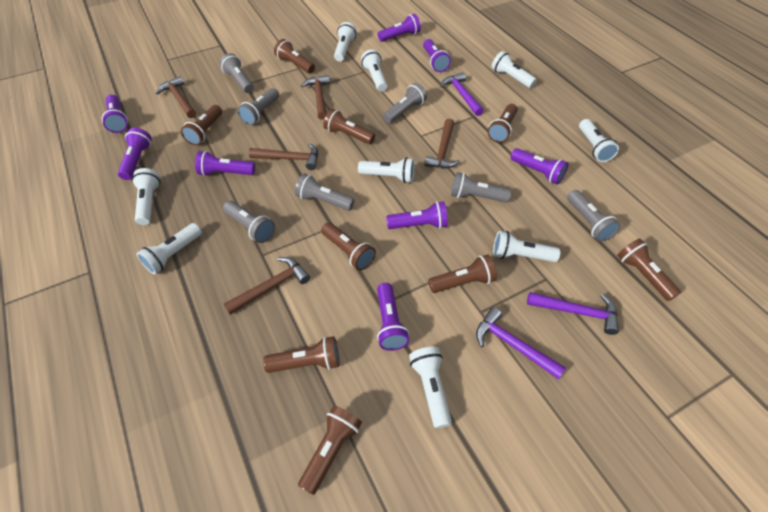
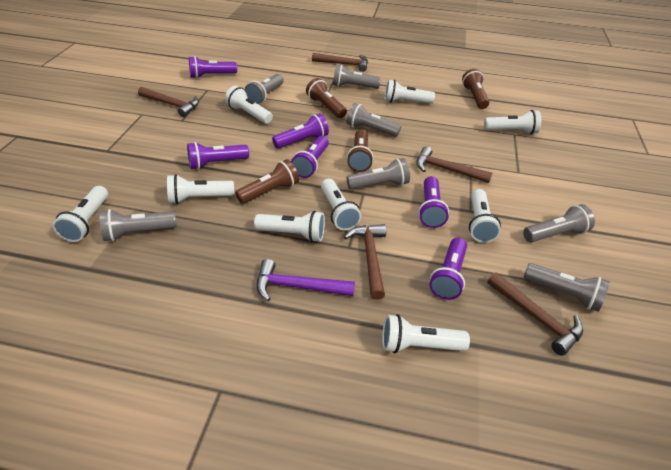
brown flashlight: [181,105,222,145] [263,336,339,373] [274,39,315,74] [298,405,362,495] [321,222,376,270] [323,109,375,144] [428,254,497,293] [487,104,518,143] [617,239,681,301] = 9 -> [235,159,299,204] [306,78,347,118] [347,129,374,172] [462,69,489,109] = 4
purple flashlight: [102,95,128,133] [118,128,152,180] [195,151,255,176] [377,283,409,351] [378,14,421,42] [386,201,448,229] [423,39,451,72] [510,148,568,184] = 8 -> [187,142,249,169] [189,56,237,79] [272,113,329,149] [291,136,329,178] [418,176,449,228] [429,238,467,300] = 6
purple hammer: [440,72,484,116] [476,307,566,379] [527,292,619,335] = 3 -> [257,259,355,301] = 1

